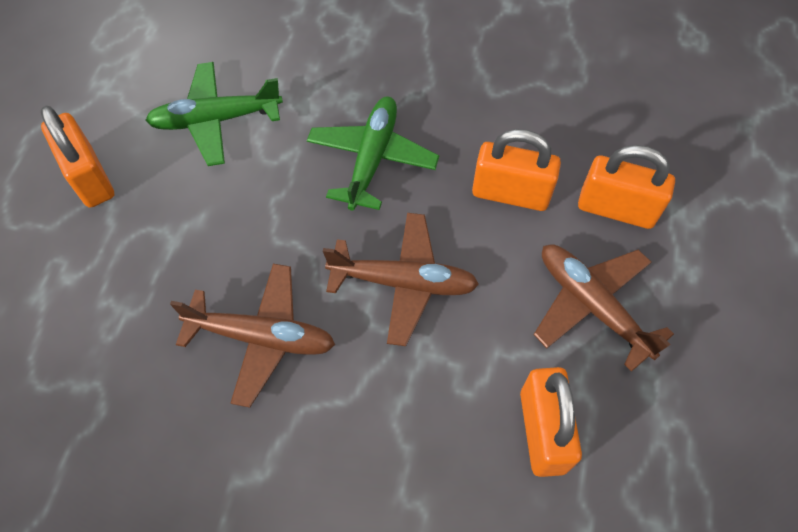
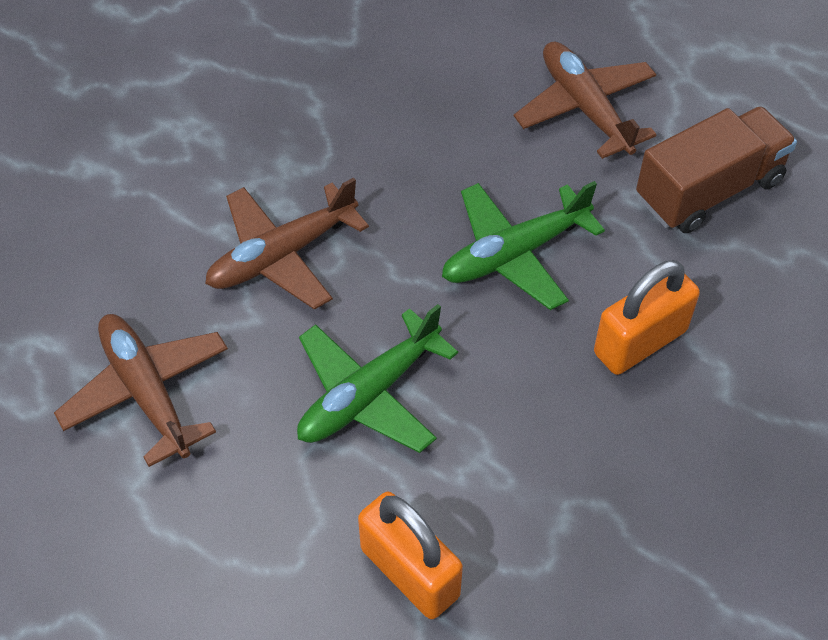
brown truck: none = 0 -> [636,106,797,233] = 1
orange padlock: [40,106,115,208] [472,129,561,211] [520,367,582,477] [578,145,675,229] = 4 -> [358,492,463,619] [594,260,700,375] = 2

